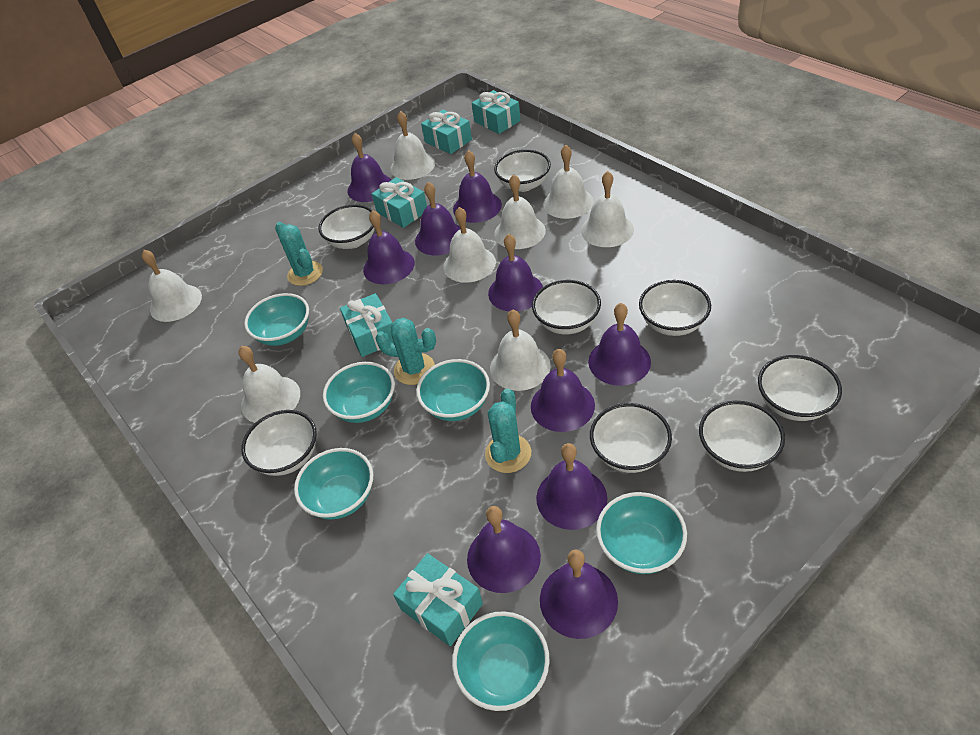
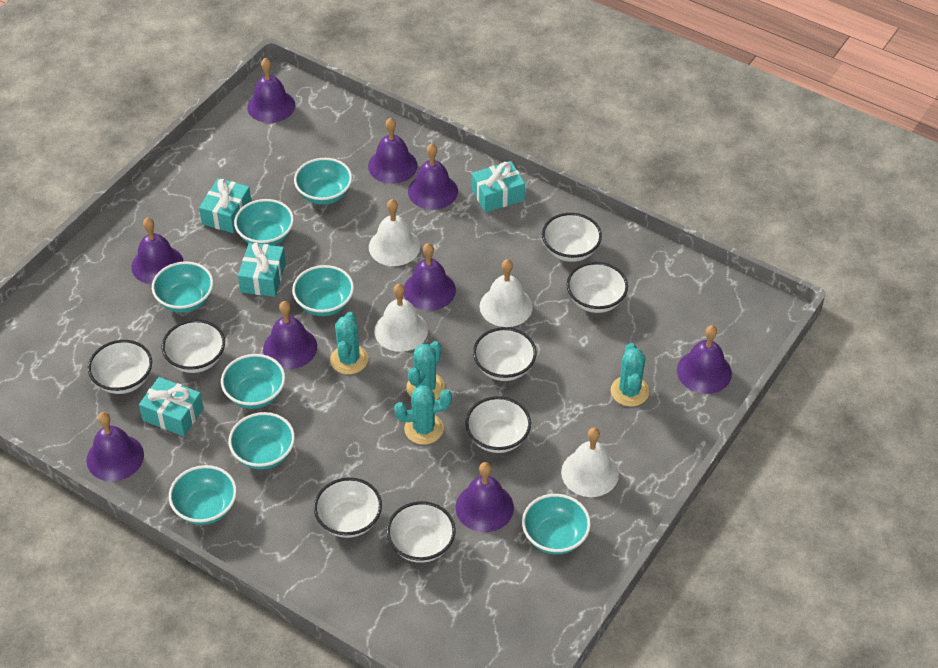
purple bell: [347,133,391,202] [363,210,415,284] [415,182,460,256] [453,150,502,223] [467,506,541,593] [488,234,543,311] [531,349,595,432] [536,443,607,530] [540,549,618,639] [588,303,651,386] = 10 -> [86,412,144,481] [131,217,184,285] [247,58,295,123] [263,301,317,369] [368,118,418,184] [404,243,456,311] [408,143,458,210] [456,462,514,532] [677,325,732,394] = 9
turquoise bowl: [244,293,309,346] [294,448,373,520] [323,362,395,423] [416,359,490,421] [452,611,550,711] [596,492,687,574] = 6 -> [152,261,213,313] [169,465,237,525] [221,354,285,409] [229,412,295,470] [234,199,294,246] [292,265,354,316] [294,158,352,205] [522,494,591,554] = 8
turquoise cactus: [275,222,323,286] [375,318,436,385] [485,388,531,473] = 3 -> [330,312,368,374] [394,385,452,445] [406,341,445,400] [611,343,649,407] = 4
turquoise gift: [340,293,394,357] [372,177,427,228] [393,553,483,646] [421,110,472,154] [472,90,521,134] = 5 -> [139,377,204,436] [199,178,252,233] [238,243,286,297] [472,161,525,212] = 4
white bell: [142,250,202,322] [238,346,300,423] [390,111,435,180] [443,207,496,283] [490,310,551,391] [494,174,546,249] [543,145,594,219] [581,171,634,247] = 8 -> [369,199,420,266] [374,284,428,352] [480,259,533,327] [561,427,619,497] = 4

